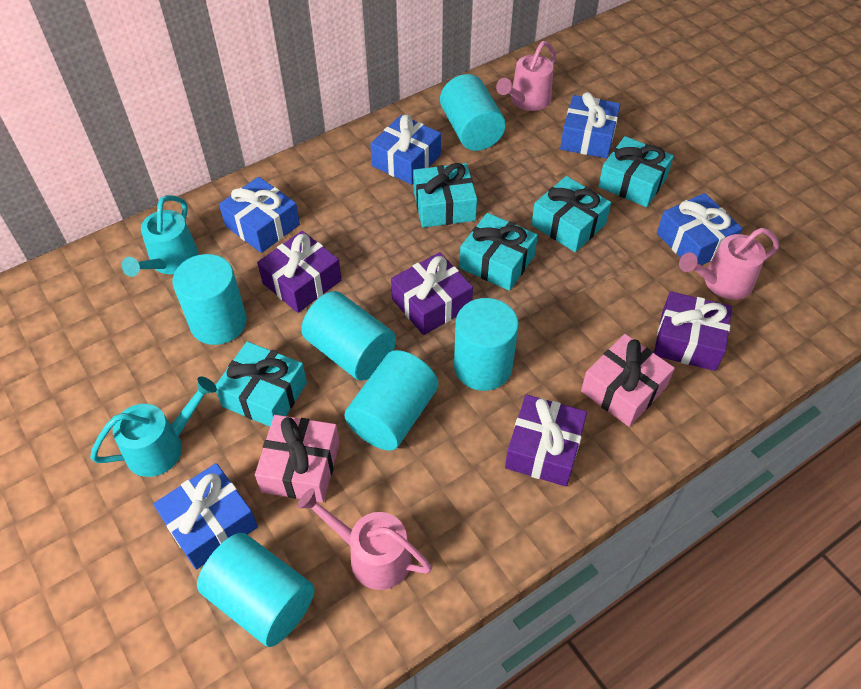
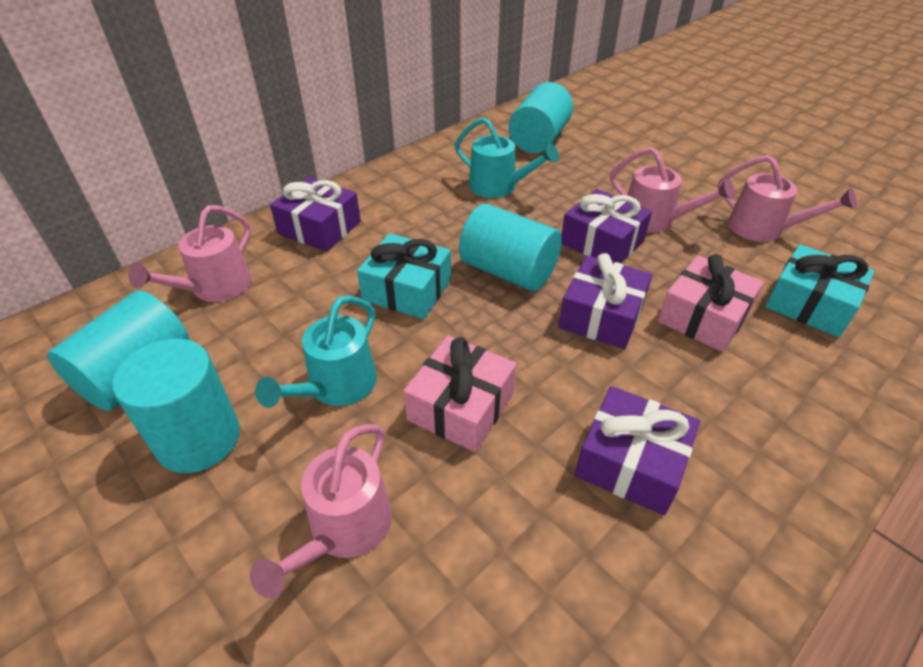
blue gift: [153,463,258,569] [219,177,300,253] [370,115,441,185] [560,92,620,158] [657,193,743,265] = 5 -> none = 0
pink watering can: [297,488,432,590] [496,41,556,111] [679,228,779,300] = 3 -> [129,205,252,302] [250,424,392,598] [610,147,735,233] [718,155,857,242] = 4
turquoise cylinder: [173,254,247,345] [197,533,315,647] [301,291,396,381] [344,350,438,451] [440,74,506,151] [454,298,519,391] = 6 -> [47,290,190,411] [112,338,240,473] [459,204,562,291] [509,82,573,153] = 4
turquoise gift: [216,341,307,427] [413,163,477,228] [460,213,538,291] [532,176,611,252] [598,136,674,207] = 5 -> [357,233,451,319] [765,244,874,337] = 2

